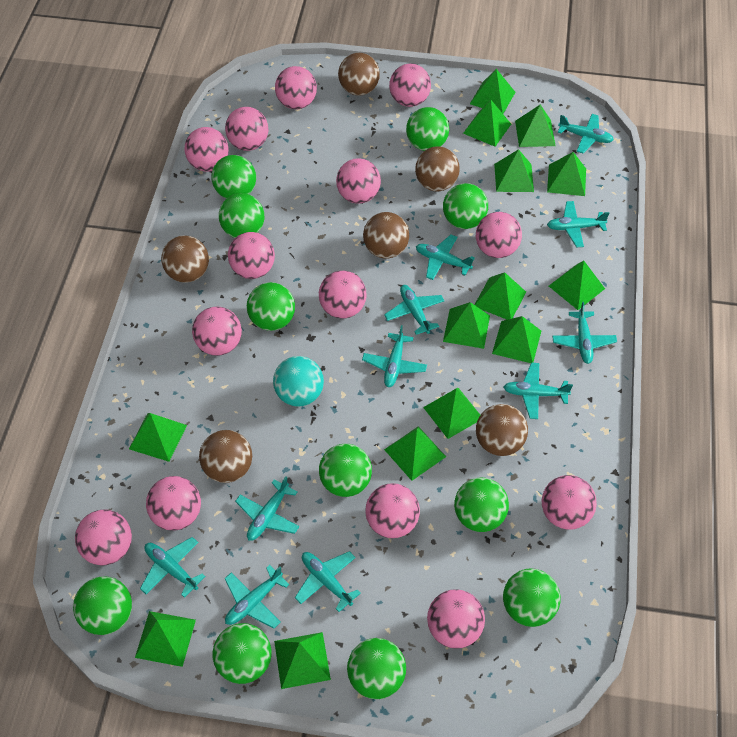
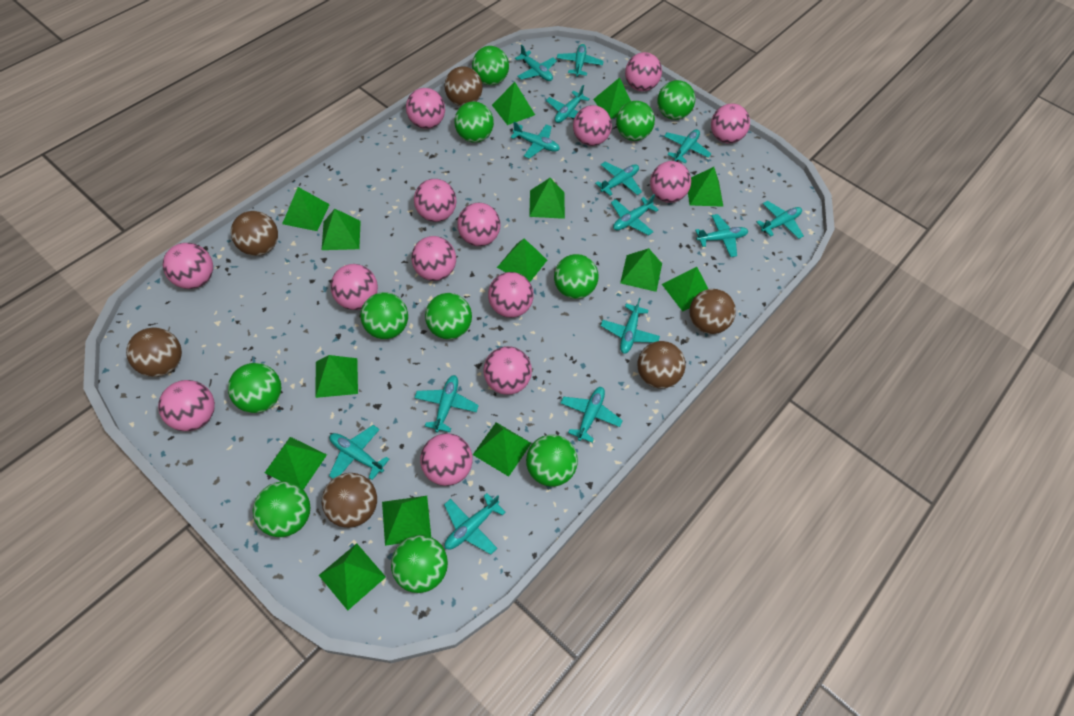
turquoise ball: [273,356,324,407] = 1 -> none = 0
turquoise plane: [140,537,206,598] [225,565,289,629] [235,476,299,541] [295,551,361,612] [362,325,427,387] [384,285,445,335] [416,235,475,280] [503,362,573,419] [547,201,609,248] [552,302,617,364] [558,114,614,153] = 11 -> [329,425,390,480] [414,375,479,433] [444,493,506,554] [511,122,560,159] [515,45,557,81] [546,85,590,123] [557,44,604,77] [561,387,623,443] [595,162,642,196] [601,298,660,354] [611,194,659,235] [664,129,711,163] [695,214,748,257] [757,201,804,239] = 14

